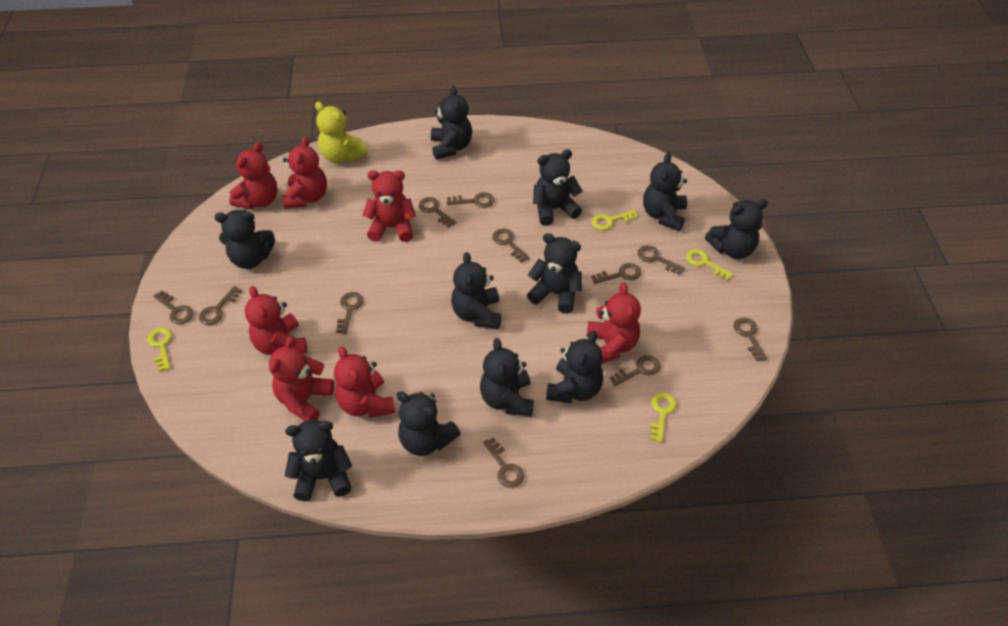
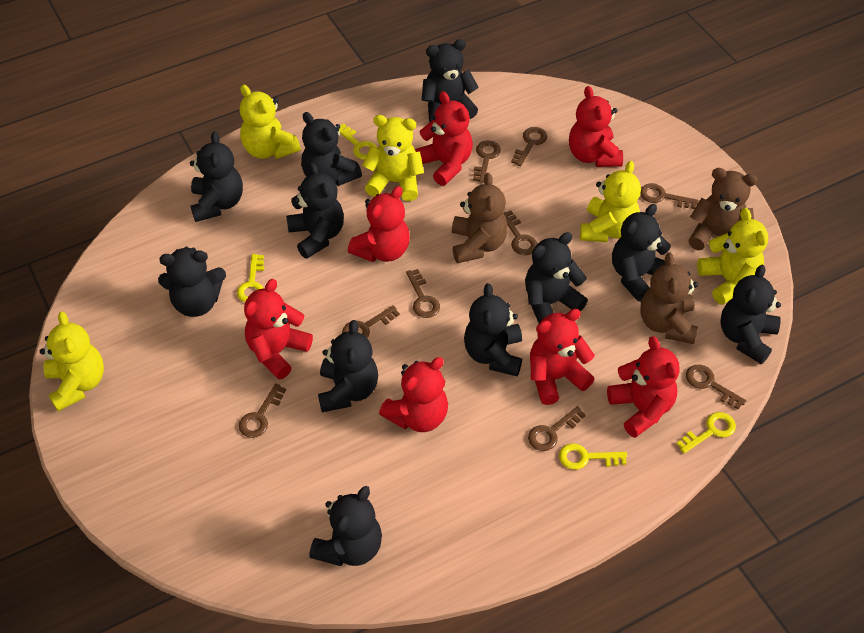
brown key: [153,290,193,324] [199,286,242,325] [336,292,363,334] [419,197,457,227] [447,192,494,208] [483,437,524,488] [492,229,530,263] [591,263,641,284] [609,355,661,386] [638,245,685,275] [734,317,767,361] = 11 -> [239,383,286,438] [342,305,400,338] [406,269,440,318] [473,141,501,183] [503,210,537,255] [511,127,547,166] [528,406,586,451] [641,183,699,209] [686,365,746,409] = 9
brown teddy bear: none = 0 -> [452,173,508,263] [640,252,698,344] [689,168,758,250] = 3
yellow teddy bear: [315,102,368,163] = 1 -> [40,312,104,412] [240,85,301,159] [362,115,424,201] [580,161,641,242] [697,208,768,305] = 5

